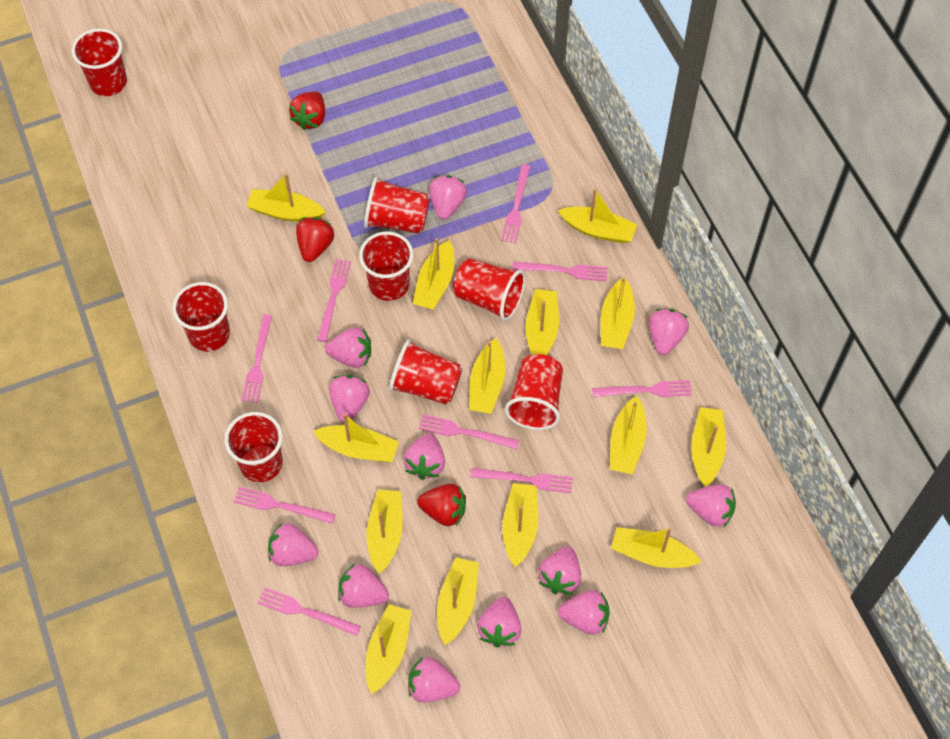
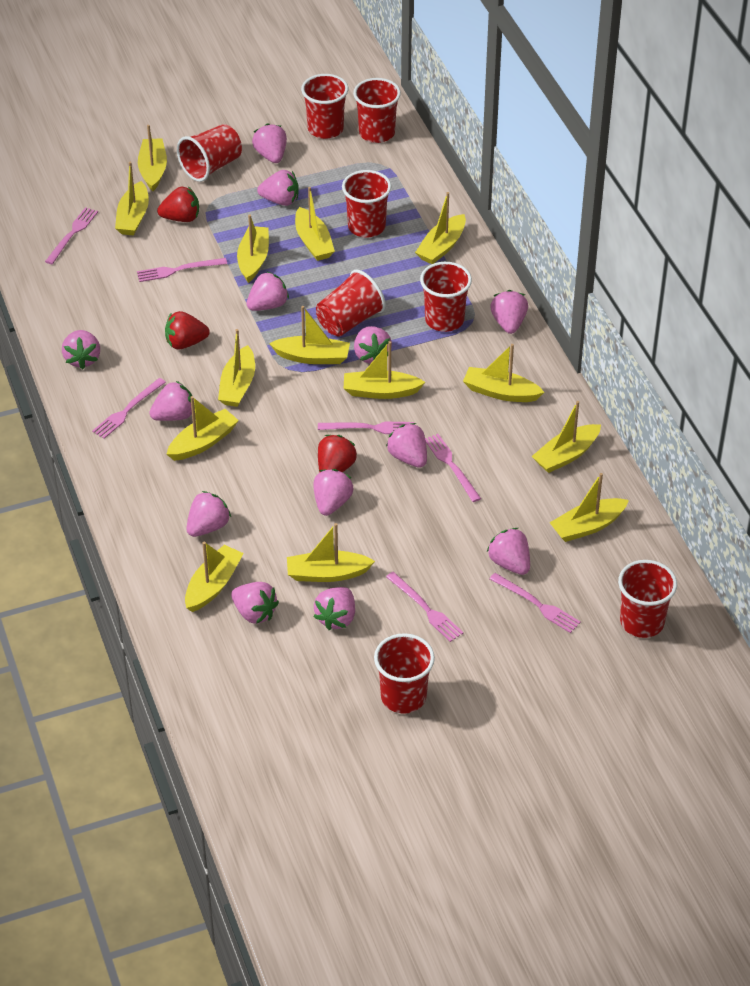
pink fork: [234,487,335,524] [241,315,272,403] [258,588,361,636] [317,259,351,342] [419,414,519,449] [470,468,573,493] [501,164,530,243] [512,262,608,281] [592,380,692,397] = 9 -> [45,207,98,264] [92,378,166,439] [137,258,227,282] [318,422,414,434] [386,572,463,642] [425,434,481,502] [490,573,581,633] = 7
pink strawberry: [268,523,319,566] [325,328,371,368] [329,375,370,422] [338,563,389,608] [403,433,445,480] [408,657,460,702] [429,175,467,220] [477,597,521,648] [539,546,581,594] [558,590,610,635] [649,309,689,355] [686,485,736,528] = 12 -> [62,330,100,369] [149,381,195,421] [186,491,231,537] [231,582,279,624] [246,271,289,311] [252,123,287,163] [257,170,298,206] [313,469,353,516] [313,587,355,630] [354,326,392,364] [386,423,427,468] [487,528,530,575] [490,290,528,334] = 13

